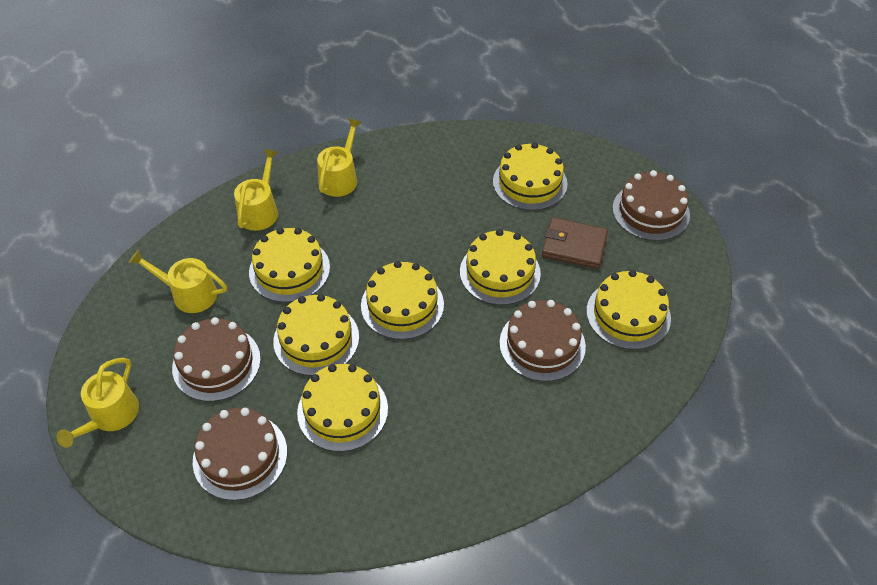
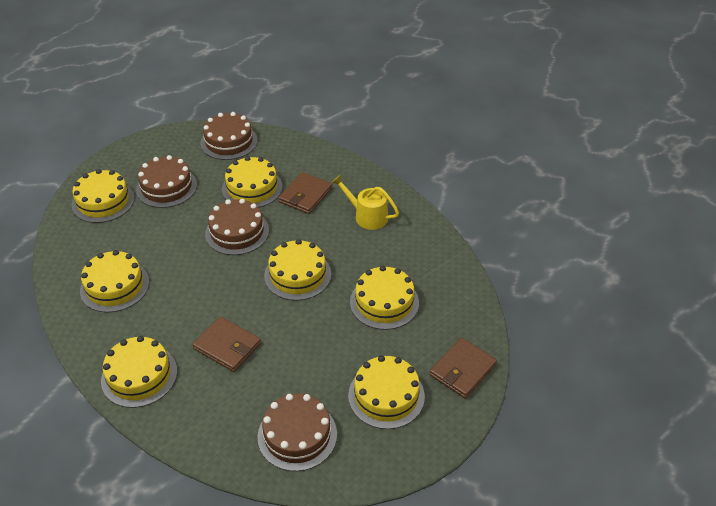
brown wallet: [542,218,608,269] = 1 -> [192,316,261,372] [278,172,332,214] [429,338,497,399] = 3
yellow watering can: [57,358,139,448] [129,250,227,313] [234,149,278,231] [317,118,362,197] = 4 -> [331,175,399,230] = 1

